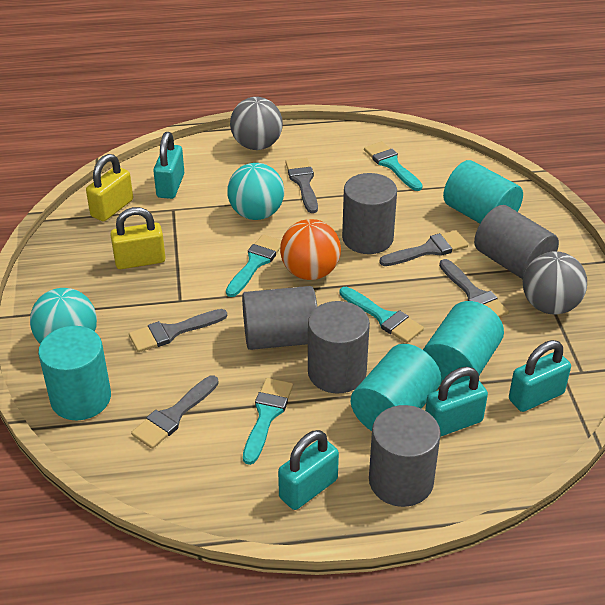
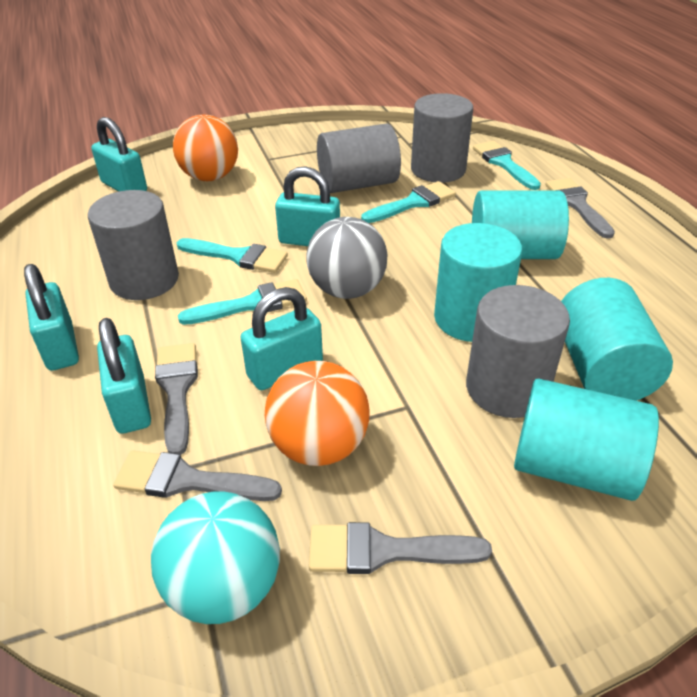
grey ball: [230,97,283,150] [523,251,587,315] = 2 -> [306,217,388,299] = 1
grey brush: [129,309,227,352] [131,376,219,449] [285,158,318,213] [379,230,468,266] [439,259,509,317] = 5 -> [113,450,282,501] [155,343,198,455] [309,522,492,574] [545,178,615,239] = 4
grey cylinder: [242,286,317,350] [308,301,370,394] [342,173,397,254] [369,405,441,507] [474,205,559,279] = 5 -> [88,190,179,300] [317,123,401,193] [411,93,473,183] [466,285,570,418] = 4
orange ball: [280,219,341,280] = 1 -> [173,114,238,181] [265,361,370,466] = 2
turquoise ball: [30,288,97,344] [227,163,284,220] = 2 -> [151,491,280,624] = 1
turquoise padlock: [153,132,184,199] [278,430,339,510] [425,367,488,437] [509,340,571,412] = 4 -> [24,264,79,371] [91,117,147,192] [97,318,151,434] [240,287,323,390] [275,166,340,246] = 5
yellow padlock: [86,154,133,221] [110,207,166,269] = 2 -> none = 0

